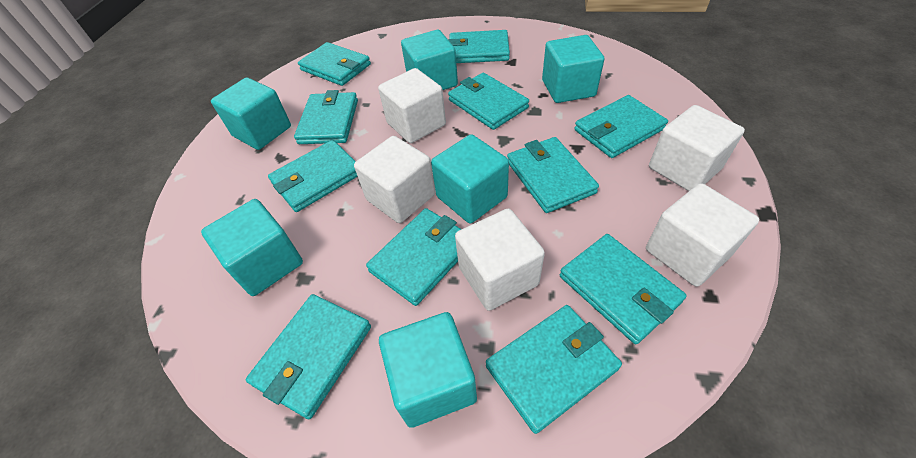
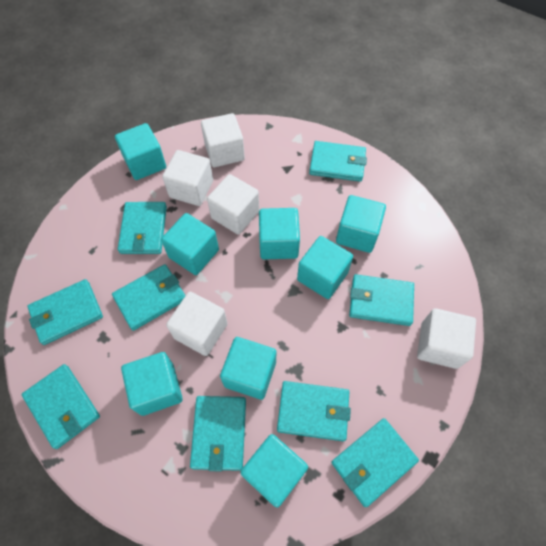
turquoise cube: [201,199,303,296] [211,78,291,150] [379,312,477,428] [401,30,458,90] [431,134,509,223] [542,35,605,103] = 6 -> [115,123,166,180] [121,352,183,416] [161,213,219,275] [220,337,276,400] [240,434,308,508] [259,208,300,259] [297,236,353,299] [336,195,386,253] = 8
turquoise wallet: [246,294,371,419] [268,140,358,212] [294,90,358,144] [298,42,371,86] [366,208,461,306] [448,30,510,63] [448,73,529,130] [486,305,622,434] [507,137,599,213] [560,234,687,344] [574,95,668,158] = 11 -> [21,364,100,449] [27,279,103,345] [112,264,186,331] [118,202,167,254] [190,396,246,472] [277,381,351,441] [309,141,367,182] [331,418,419,507] [349,274,414,326] = 9

